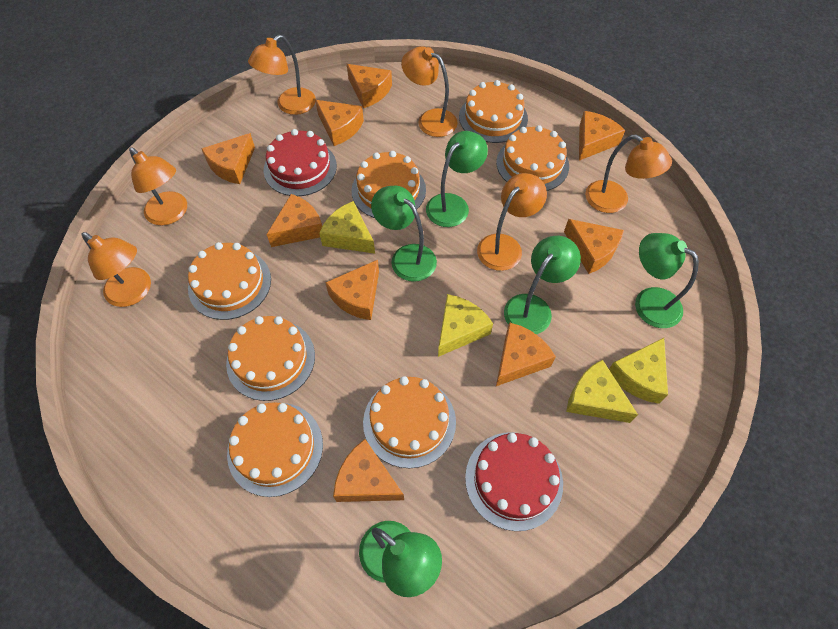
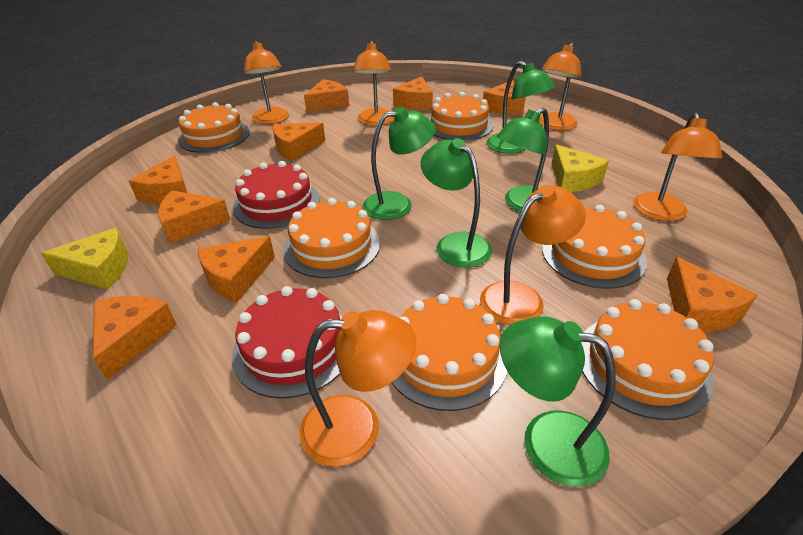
orange cake: [188,242,271,320] [226,316,315,401] [227,402,323,497] [351,151,426,218] [363,376,456,468] [459,80,528,143] [496,125,569,191] = 7 -> [178,102,250,153] [283,198,380,278] [392,294,507,411] [428,92,494,141] [542,205,647,289] [581,299,714,420] = 6
yellow cheese: [319,201,375,254] [438,294,493,357] [566,360,638,423] [609,338,668,404] = 4 -> [41,228,128,289] [552,144,609,192] = 2

